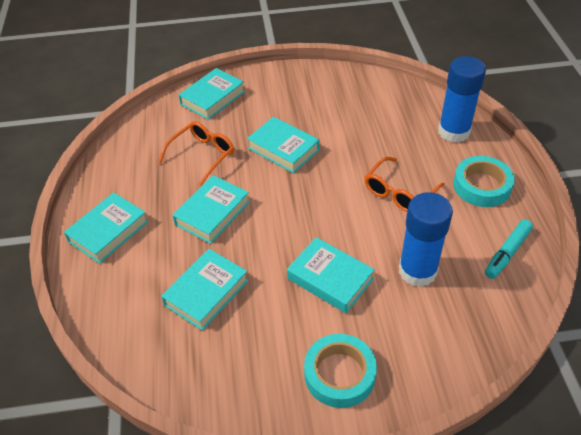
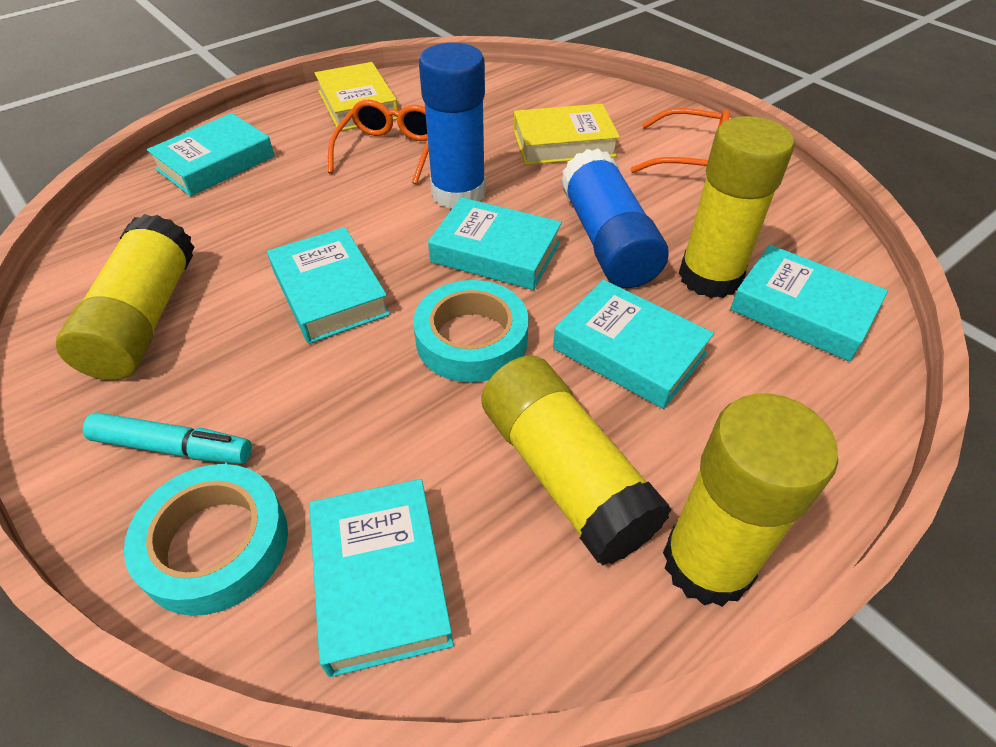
yellow book: none = 0 -> [315,62,398,131] [514,104,620,165] = 2
yellow glue stick: none = 0 -> [56,214,194,380] [481,356,672,566] [663,393,838,607] [679,116,794,298] = 4

